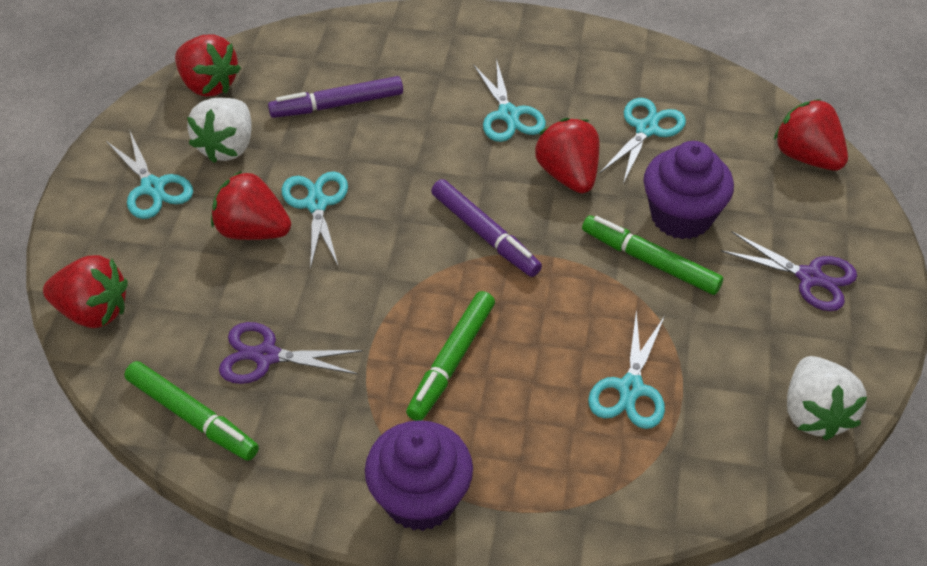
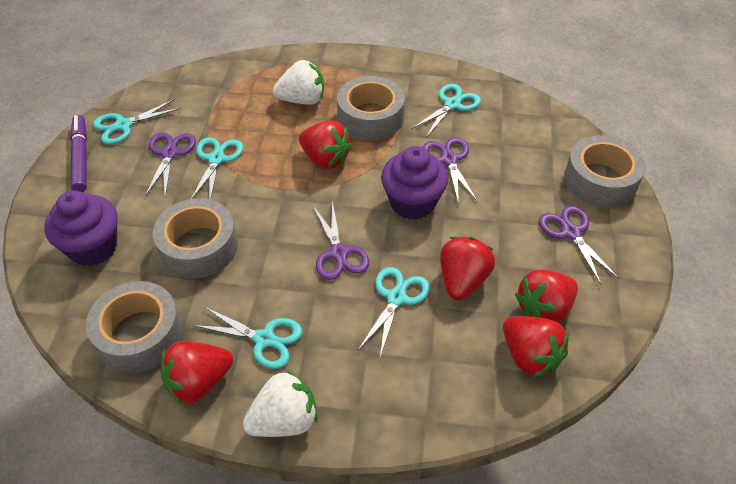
green marker: [124,361,259,461] [406,291,495,421] [582,215,723,295] = 3 -> none = 0
grey tape: none = 0 -> [86,281,183,373] [153,198,238,278] [337,76,405,140] [564,135,646,207] = 4
purple marker: [268,76,403,118] [431,179,542,277] = 2 -> [70,115,87,192] = 1
purple scissors: [219,322,363,384] [721,231,857,311] = 2 -> [145,133,196,197] [313,201,369,280] [423,137,478,204] [539,206,619,285] = 4

